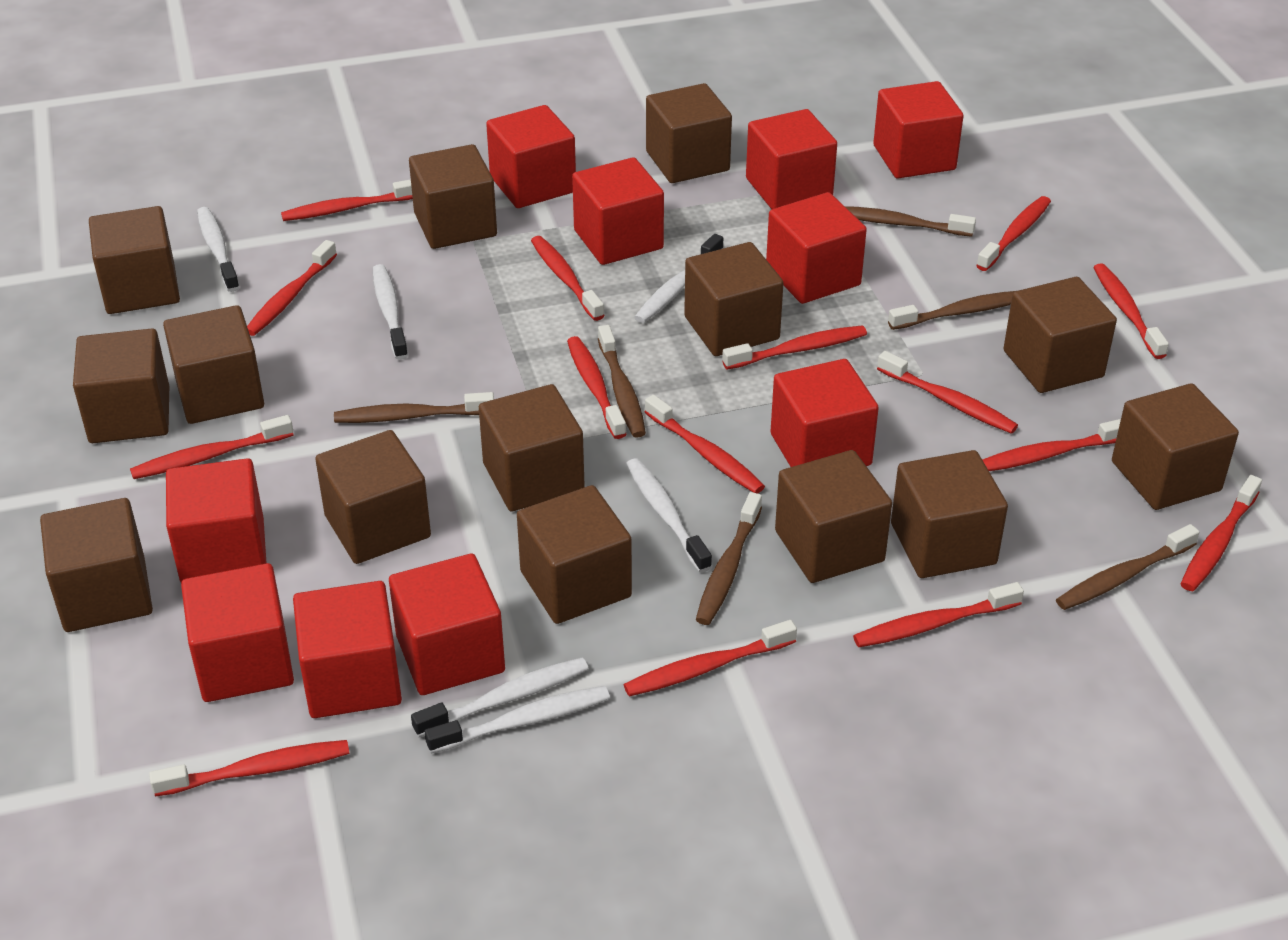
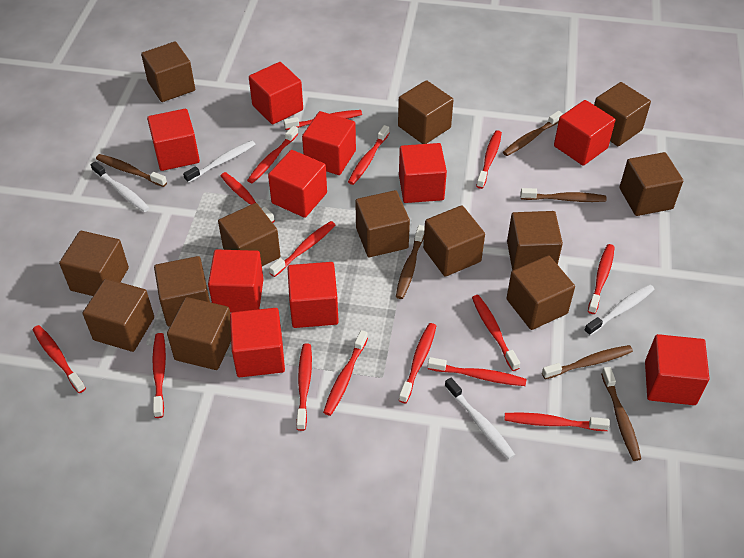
brown cube: [40,498,153,632] [73,329,169,443] [89,206,180,314] [163,305,264,424] [315,430,431,564] [409,144,497,249] [479,384,585,511] [517,485,632,624] [646,83,732,183] [684,242,783,356] [775,450,892,583] [891,450,1008,578] [1003,277,1117,393] [1112,383,1239,510] = 14 -> [59,231,129,296] [83,279,154,352] [141,42,195,102] [154,256,210,326] [167,297,231,370] [218,203,280,266] [355,190,410,257] [398,80,453,144] [423,205,485,277] [507,211,563,271] [507,255,575,330] [594,82,651,146] [619,152,683,216] = 13
white toothbrush: [197,207,239,292] [373,264,408,360] [411,658,589,738] [425,686,610,754] [626,458,712,572] [634,234,723,323] = 6 -> [91,161,149,212] [183,140,255,183] [445,378,515,460] [584,284,655,336] = 4

